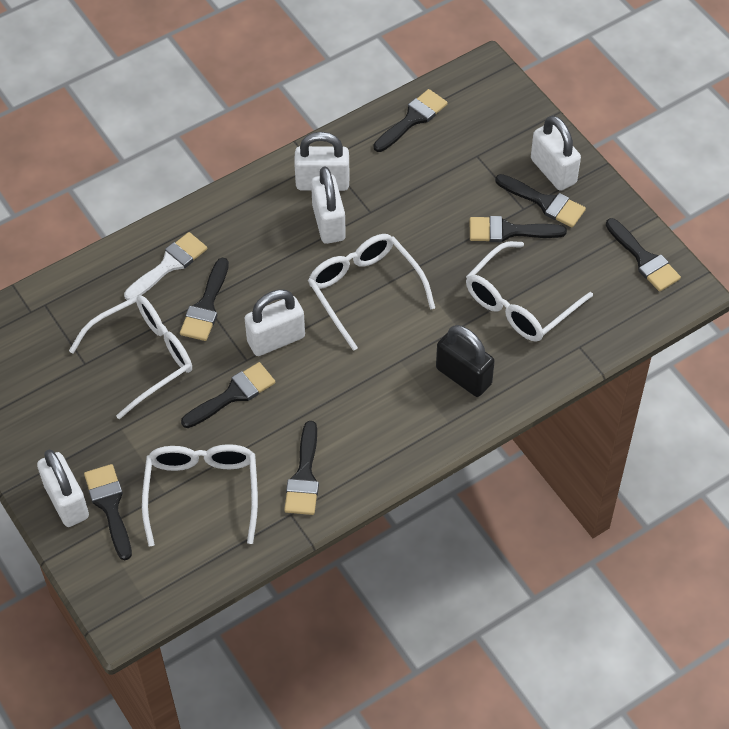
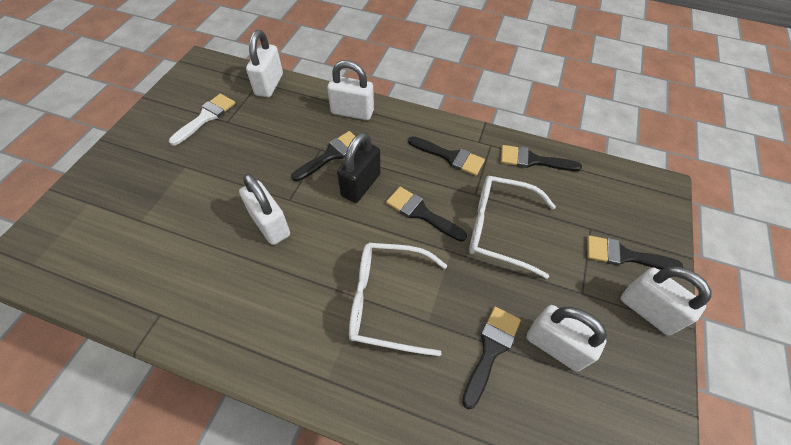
black brush: [84,464,132,560] [180,258,229,341] [181,362,275,428] [284,421,319,515] [374,89,448,152] [470,216,567,242] [495,174,586,227] [606,218,681,292] = 8 -> [291,131,355,182] [386,187,467,242] [408,136,485,176] [462,307,521,410] [500,145,582,171] [587,235,683,270] = 6
white glasses: [69,295,192,419] [142,444,258,547] [308,234,435,351] [466,241,593,342] = 4 -> [349,243,447,356] [469,176,556,279] = 2

